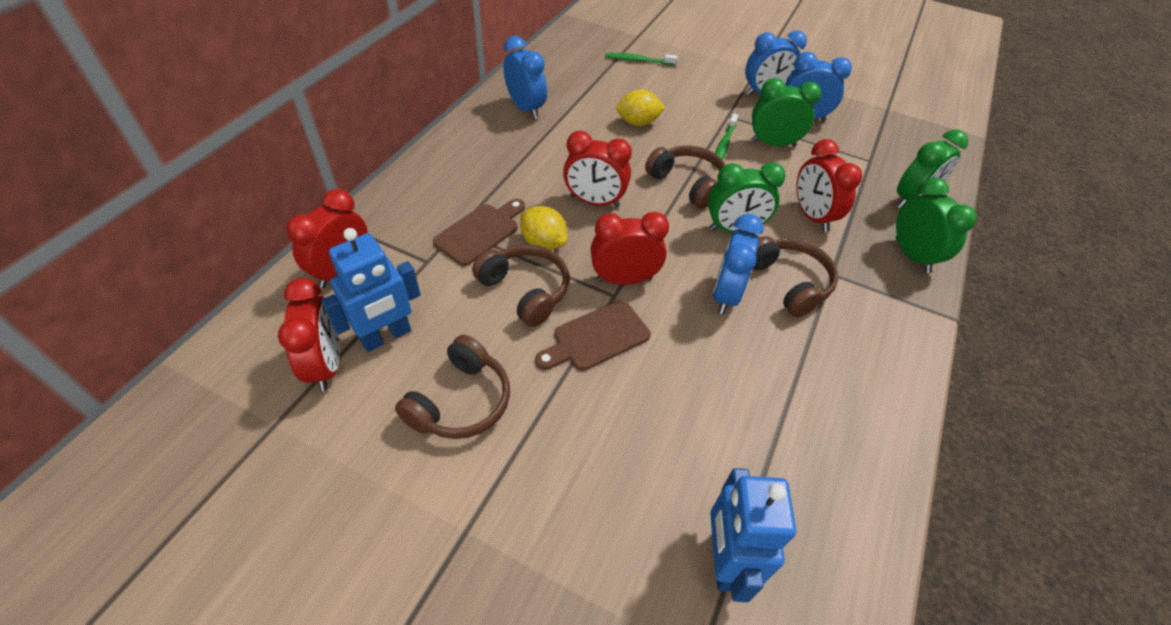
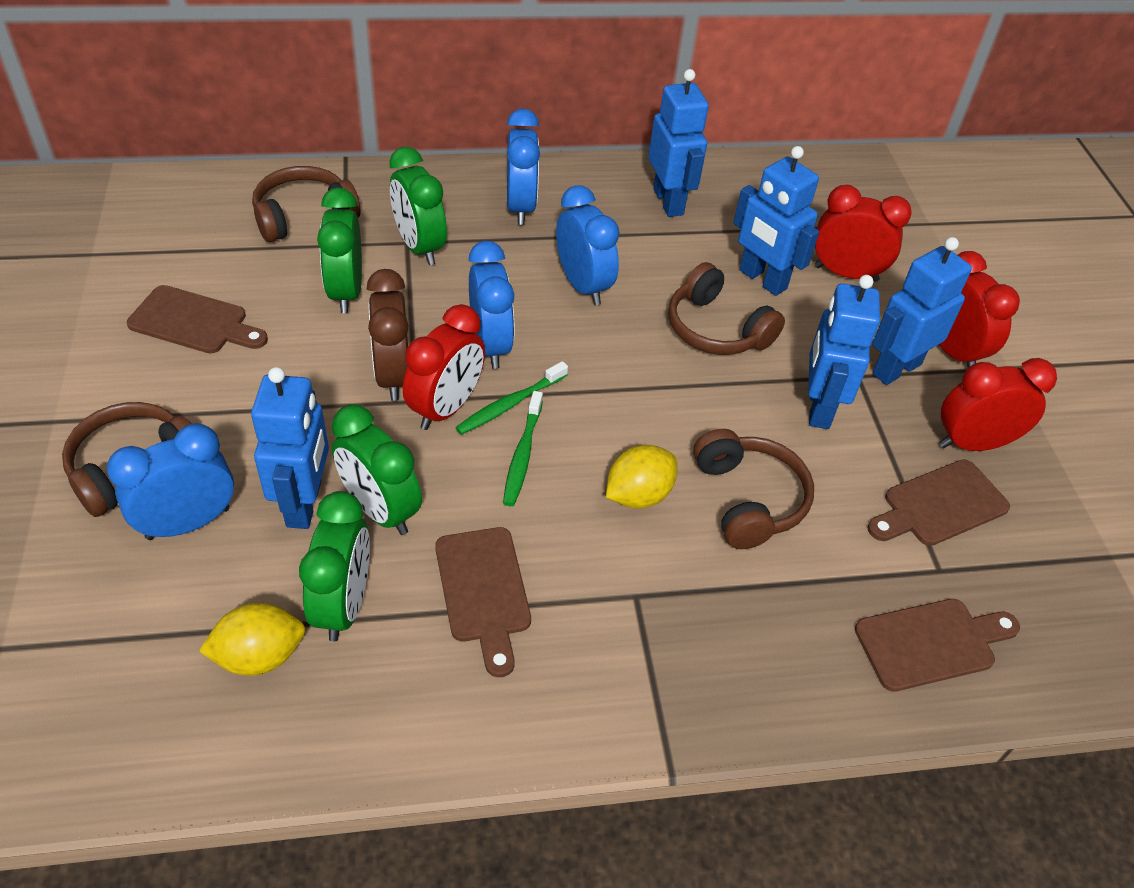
blue robot: [321,228,421,352] [710,468,796,602] = 2 -> [251,367,329,529] [648,69,709,217] [733,146,819,296] [808,275,880,429] [872,237,972,385] = 5
brown clock: none = 0 -> [367,269,409,401] = 1
brown cutting board: [433,199,525,266] [535,300,651,371] = 2 -> [127,285,268,353] [435,527,531,677] [855,599,1020,692] [867,459,1010,546] = 4
red clock: [278,278,340,391] [287,189,368,288] [563,131,632,207] [591,212,669,285] [796,139,862,232] = 5 -> [403,304,485,430] [815,185,912,282] [939,251,1020,368] [939,358,1057,451] = 4

